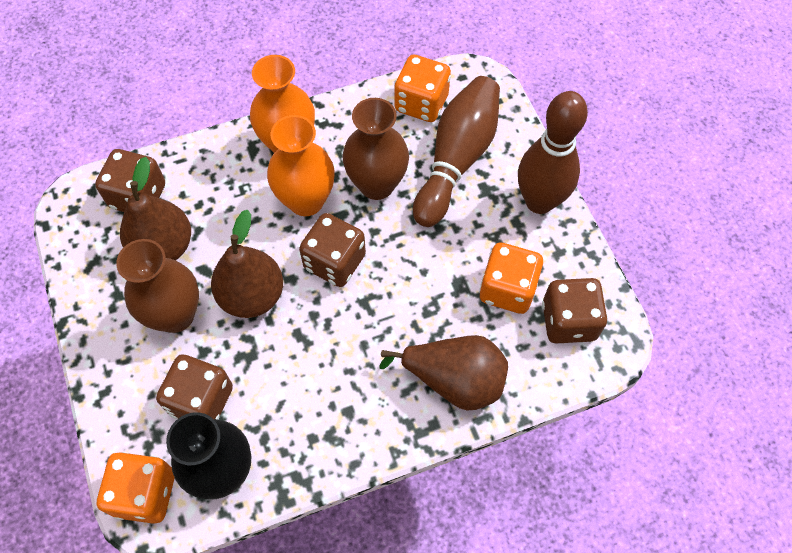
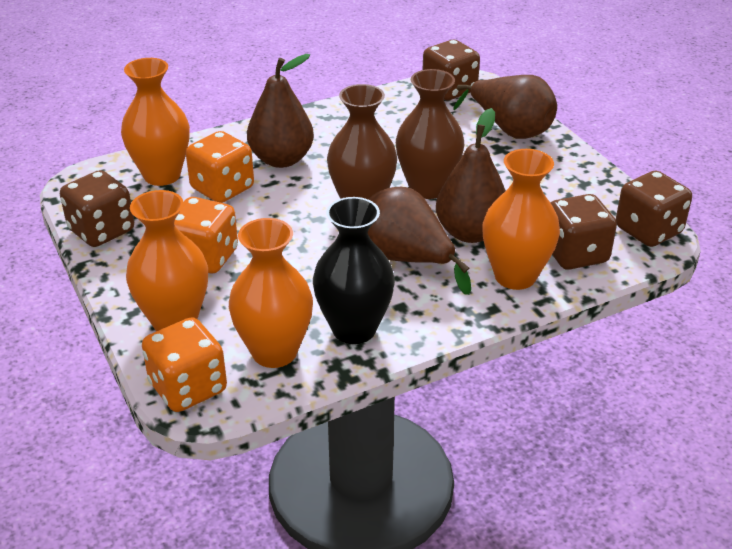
brown bowling pin: [413,76,500,227] [518,91,588,214] = 2 -> none = 0
brown pear: [120,157,191,260] [211,210,283,318] [380,335,508,411] = 3 -> [247,54,314,168] [368,187,471,295] [436,108,506,243] [453,75,557,139] = 4
orange vase: [250,55,315,153] [267,115,335,216] = 2 -> [121,58,190,186] [126,190,208,331] [229,218,313,368] [482,149,560,290] = 4

